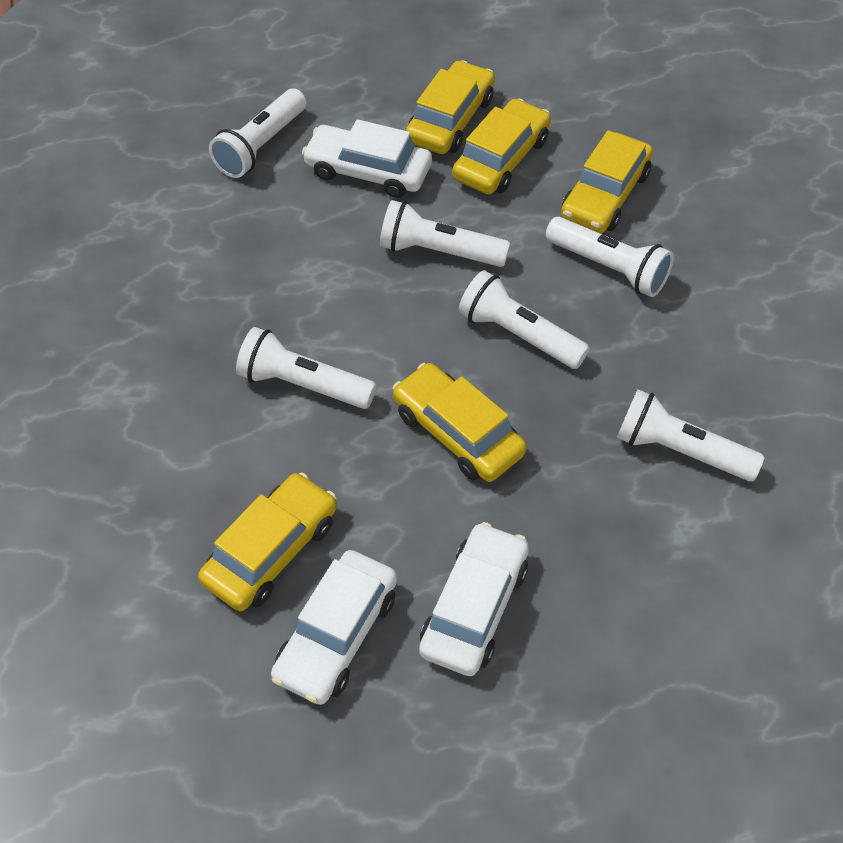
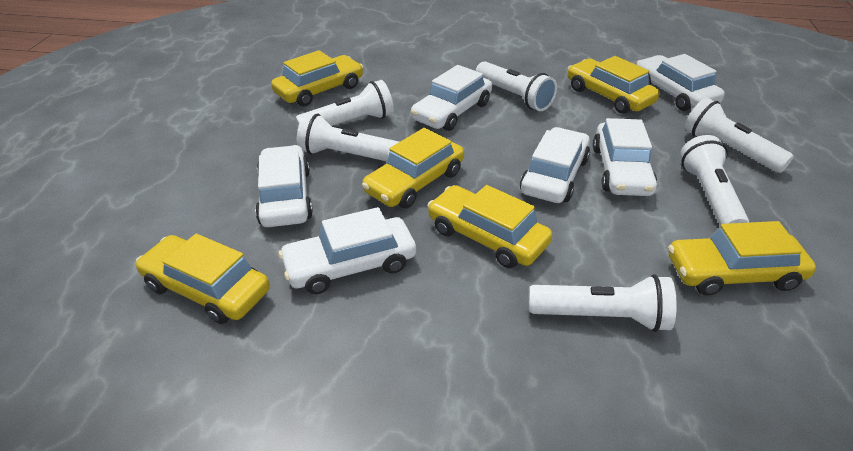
white car: [271,550,397,705] [302,119,432,198] [419,522,529,676] = 3 -> [255,145,313,227] [279,207,416,294] [411,65,492,131] [520,127,590,203] [593,118,657,196] [636,54,725,111] = 6
yellow car: [198,472,337,611] [393,363,527,482] [406,60,495,154] [452,99,551,195] [561,130,653,233] = 5 -> [136,234,270,324] [271,50,363,106] [362,128,464,208] [427,185,552,268] [568,56,660,114] [668,221,816,296] = 6

